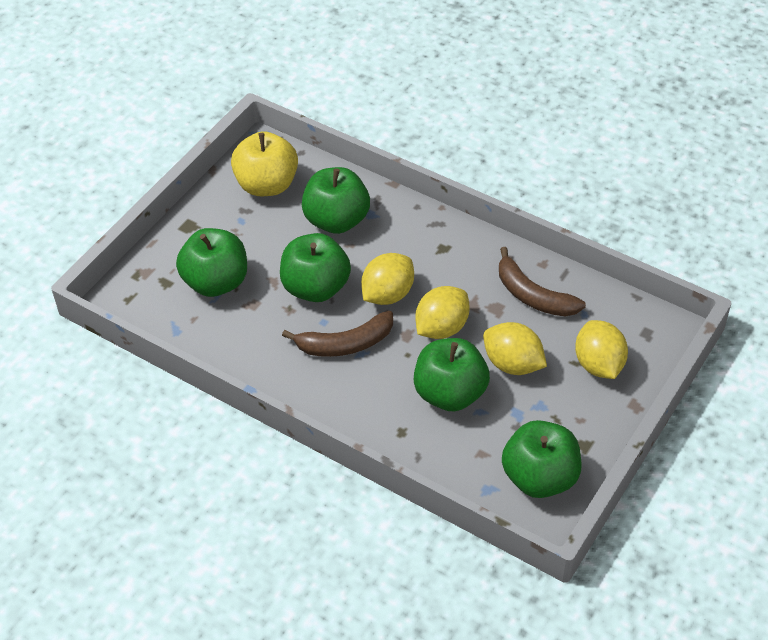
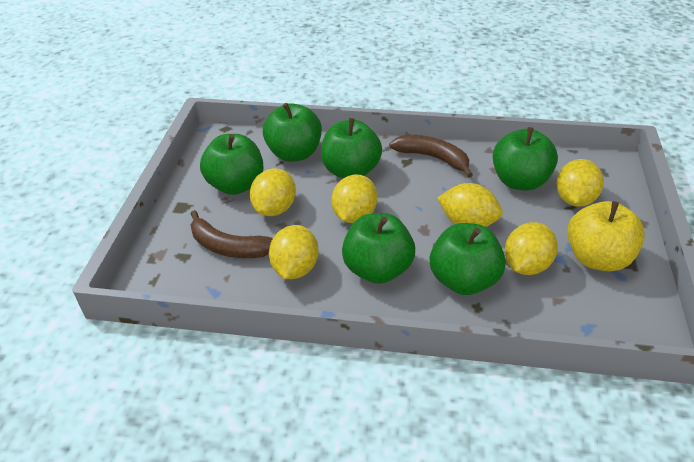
green apple: [176,228,247,297] [280,233,351,302] [302,167,370,234] [414,338,490,412] [502,420,582,498] = 5 -> [200,134,264,195] [263,103,322,162] [321,118,382,178] [342,213,415,284] [430,223,506,295] [493,127,558,191] = 6
yellow lemon: [361,253,414,305] [415,286,470,339] [483,322,547,375] [575,320,628,379] = 4 -> [250,168,296,216] [269,225,319,279] [332,174,377,223] [438,183,503,227] [505,222,558,275] [556,159,604,207] = 6

